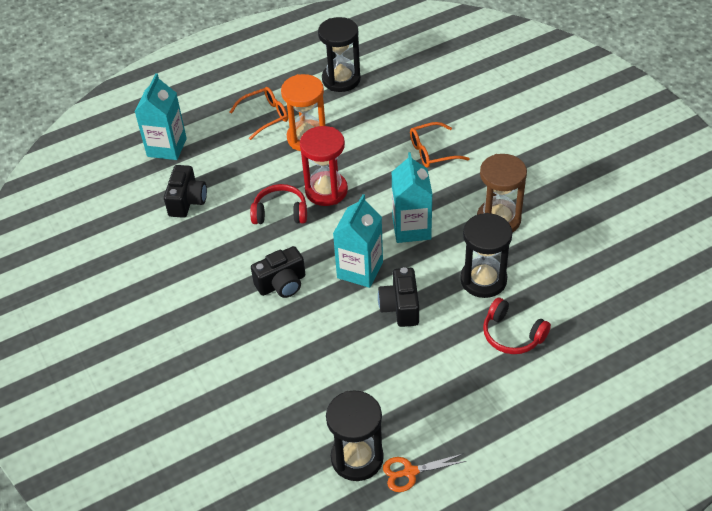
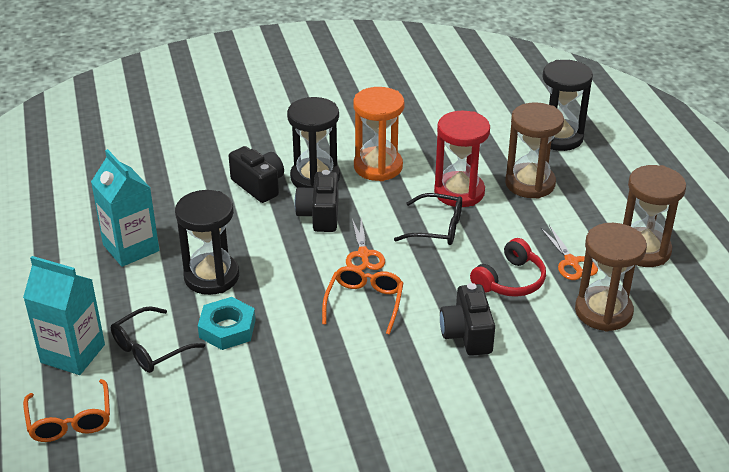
black glasses: none = 0 -> [111,306,205,373] [394,193,462,245] = 2
brown hourglass: [477,154,527,232] = 1 -> [505,102,564,199] [575,223,647,332] [623,165,686,267] = 3
orange scissors: [383,454,466,492] = 1 -> [346,218,385,271] [541,225,598,280] = 2
red headphones: [250,184,307,224] [483,297,551,354] = 2 -> [470,238,546,297] = 1
turquoise carton: [135,73,187,160] [333,194,383,288] [392,152,433,243] = 3 -> [23,256,105,375] [91,149,159,267] = 2
turquoise nut: none = 0 -> [198,297,256,350] = 1

